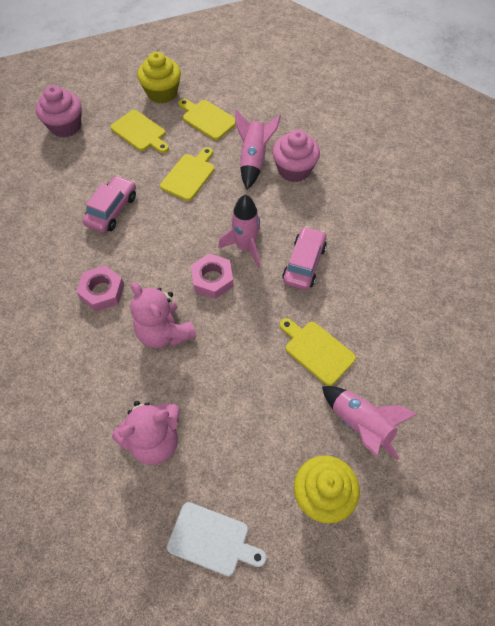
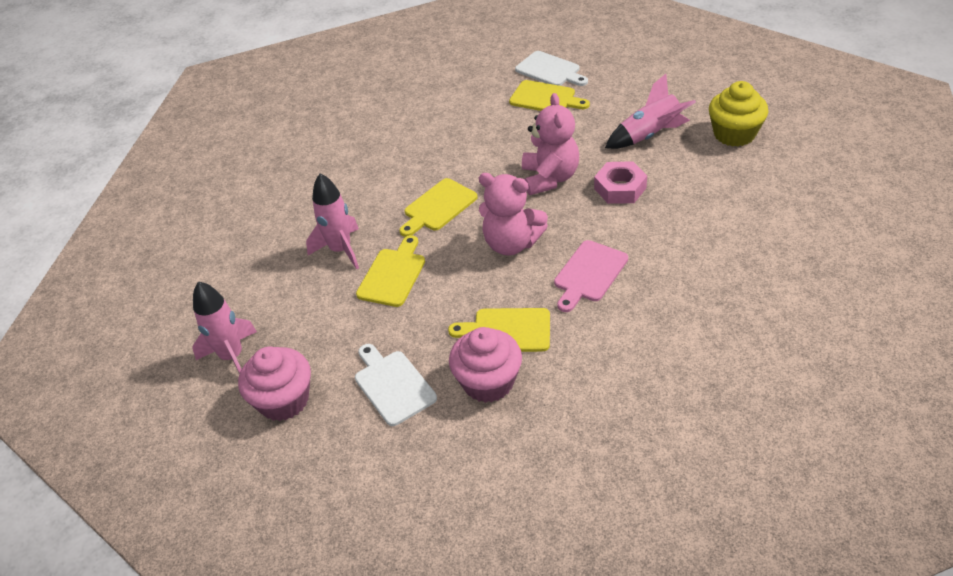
pink car: [82,175,136,233] [282,226,327,290] = 2 -> none = 0
pink cutting board: none = 0 -> [554,240,628,312] = 1
pink nut: [76,265,124,312] [191,254,233,299] = 2 -> [594,161,647,204] = 1
white cutting board: [167,502,266,576] = 1 -> [355,344,437,426] [515,51,588,86] = 2
yellow cupcake: [137,52,181,104] [294,456,360,524] = 2 -> [709,81,768,147] = 1

